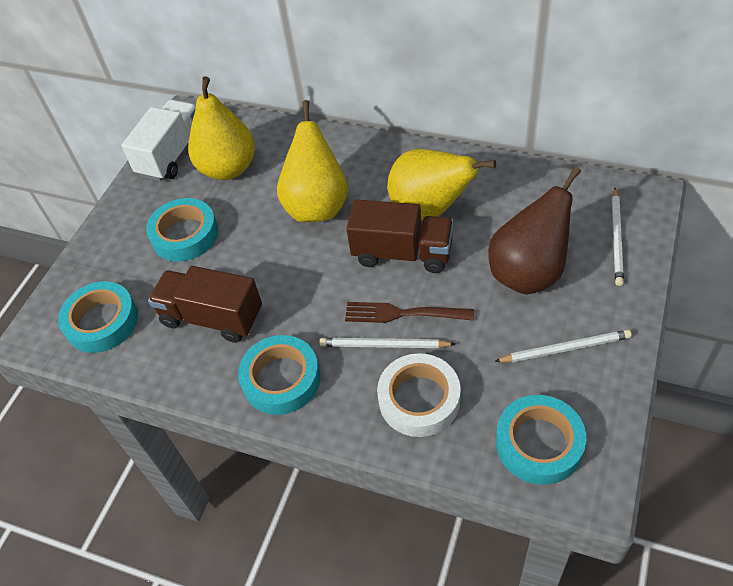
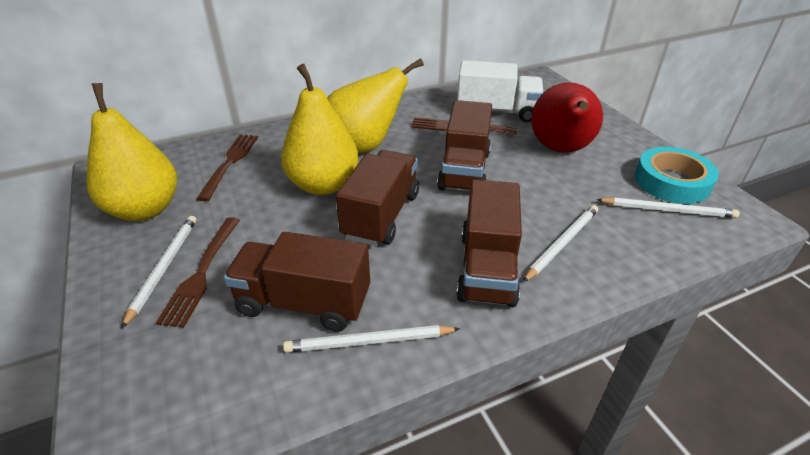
brown fork: [345,302,474,323] = 1 -> [156,217,240,328] [197,135,258,201] [411,117,517,135] = 3
brown pear: [488,167,581,295] = 1 -> none = 0
brown truck: [148,266,262,343] [346,199,454,273] = 2 -> [224,232,370,332] [336,150,419,246] [437,100,492,192] [456,180,522,307] = 4
red pear: none = 0 -> [531,83,603,153] = 1
turquoise tape: [58,281,138,353] [146,198,218,262] [238,335,320,415] [496,395,587,485] = 4 -> [635,147,719,204] = 1
white pencil: [319,338,455,348] [494,330,632,362] [612,188,624,286] = 3 -> [121,216,196,329] [283,325,460,353] [523,205,598,282] [596,197,740,218] = 4
white tape: [377,353,461,437] = 1 -> none = 0

